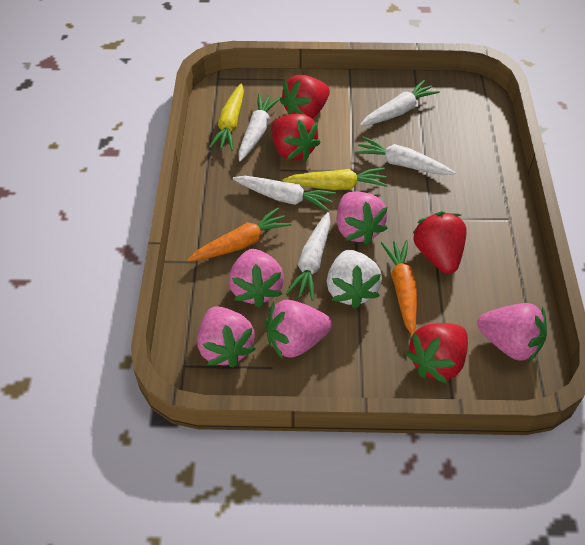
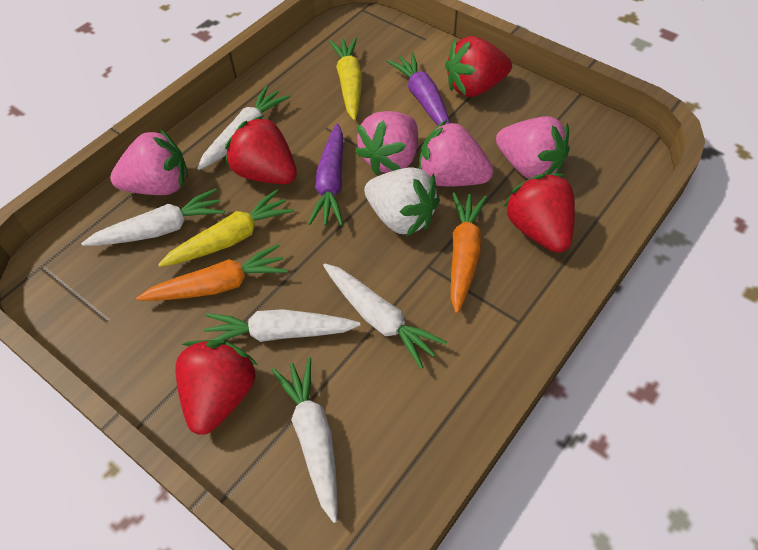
pink strawberry: [197,306,256,368] [229,249,284,308] [266,300,332,358] [337,191,388,245] [477,303,547,363] = 5 -> [110,129,188,195] [355,111,418,175] [419,120,494,186] [496,116,570,179] = 4
purple carrot: none = 0 -> [308,123,343,226] [387,52,450,126] = 2

